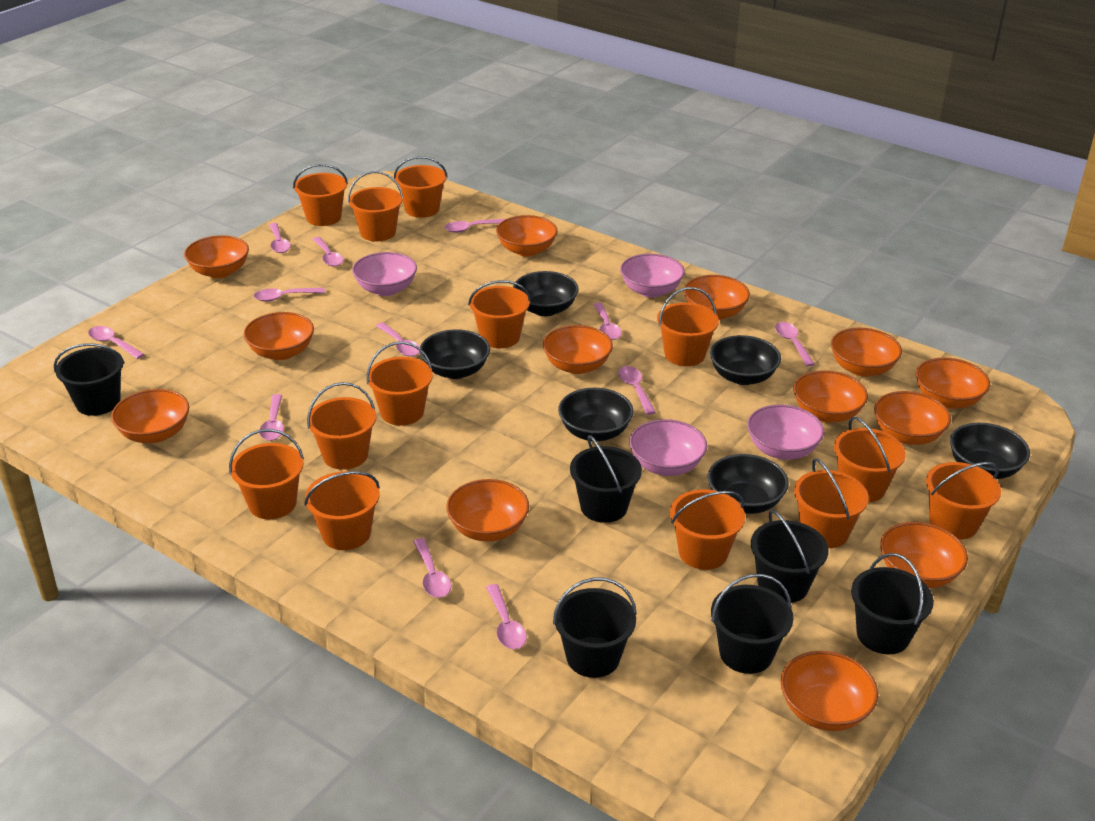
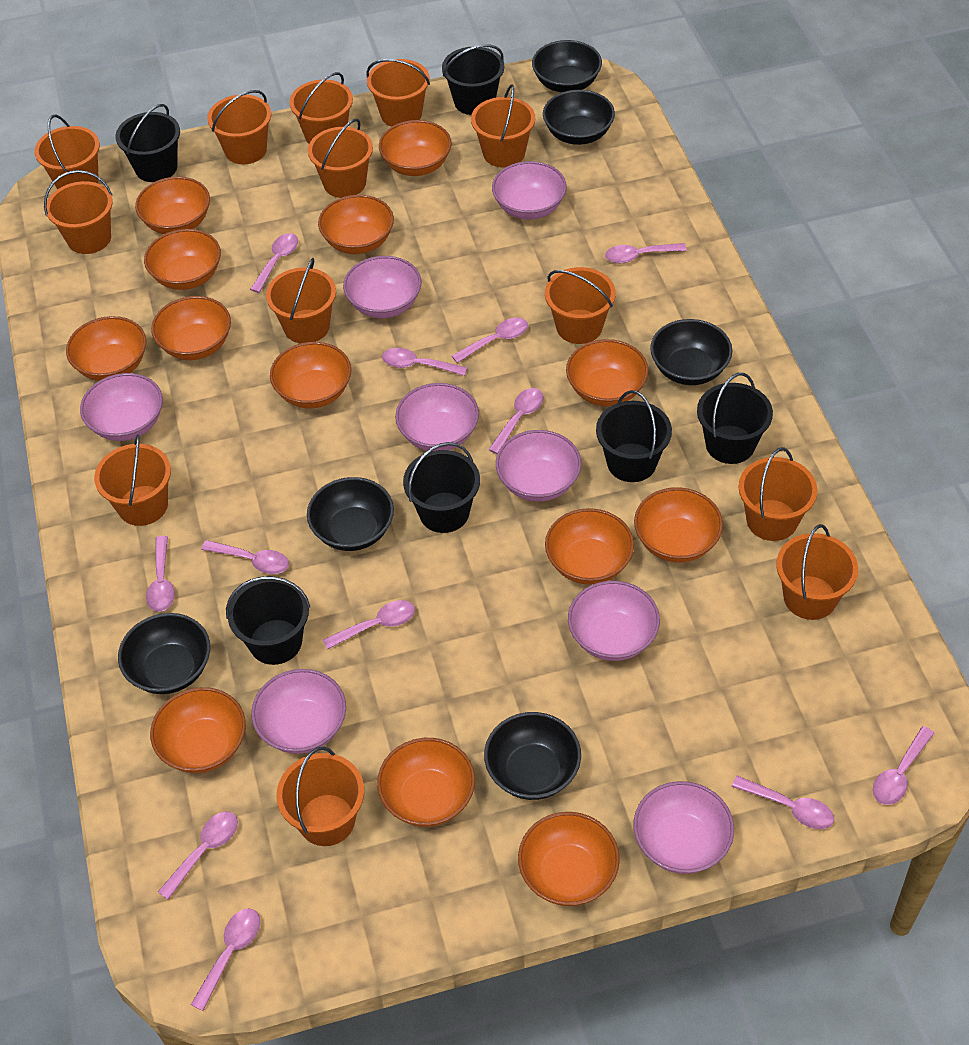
pink bowl: [352,252,417,296] [620,253,685,298] [629,419,707,476] [747,404,824,460] = 4 -> [80,373,163,441] [251,669,346,754] [343,256,421,318] [395,383,479,451] [492,161,567,219] [496,430,581,502] [568,581,660,661] [634,781,734,874] = 8

